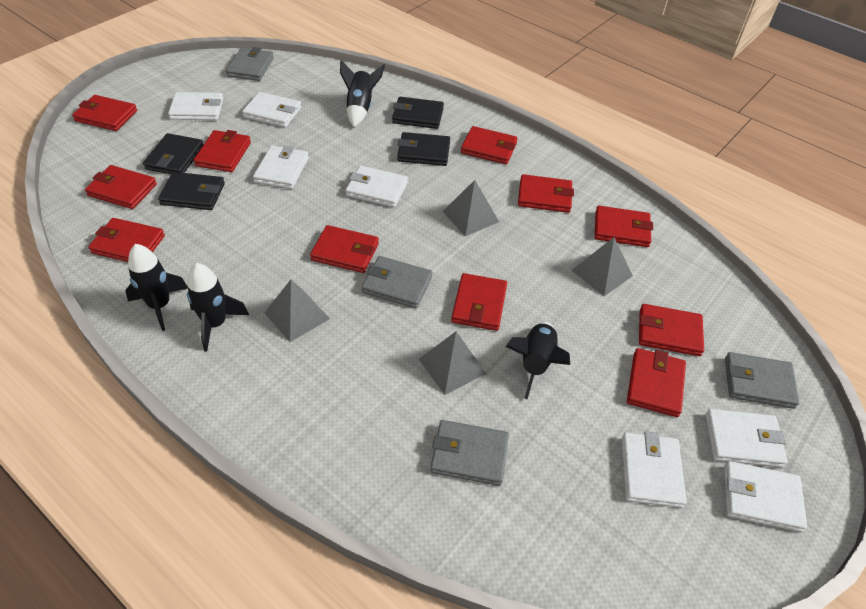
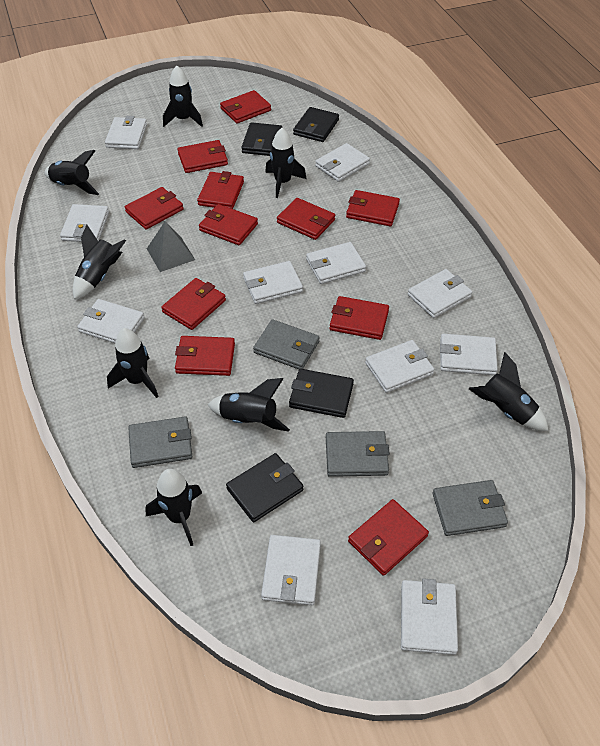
black rocket: [125,244,188,331] [187,263,249,351] [340,60,385,127] [506,322,570,399] = 4 -> [45,150,99,195] [73,225,126,299] [107,328,159,398] [145,469,202,546] [163,65,203,127] [208,378,290,432] [265,128,306,198] [469,352,548,431] = 8
grey pyramid: [264,280,330,342] [419,331,486,395] [443,180,499,236] [571,237,633,296] = 4 -> [147,221,195,272] = 1
white wallet: [168,92,223,120] [242,92,301,127] [253,145,309,189] [345,166,408,207] [622,431,686,508] [706,409,788,468] [724,461,807,532] = 7 -> [60,204,109,242] [77,299,144,343] [105,116,147,149] [243,261,303,304] [261,535,321,605] [306,242,366,284] [315,143,370,182] [365,340,434,393] [401,578,458,655] [408,269,472,318] [440,334,498,375] = 11

